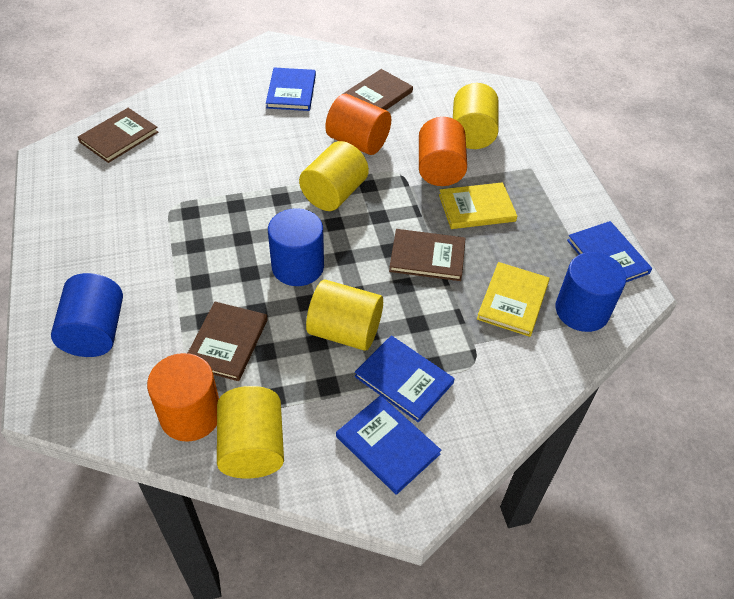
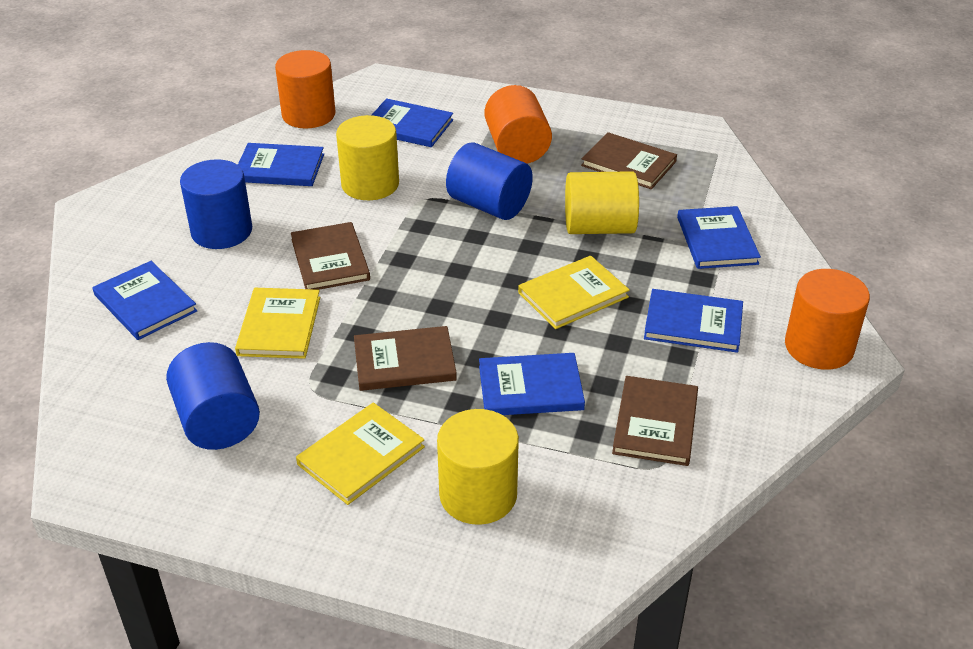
blue book: [266,68,316,111] [336,395,441,495] [355,336,455,422] [567,221,652,282] = 4 -> [93,261,198,340] [238,143,324,186] [372,98,453,147] [479,353,585,415] [644,289,743,353] [677,206,761,269] = 6
yellow book: [439,182,517,229] [477,262,550,337] = 2 -> [235,288,320,359] [296,402,425,505] [518,256,630,329] = 3
yellow cylinder: [217,386,284,479] [299,141,369,211] [306,279,383,351] [453,83,499,149] = 4 -> [336,115,399,200] [437,409,519,525] [565,171,639,234] = 3

